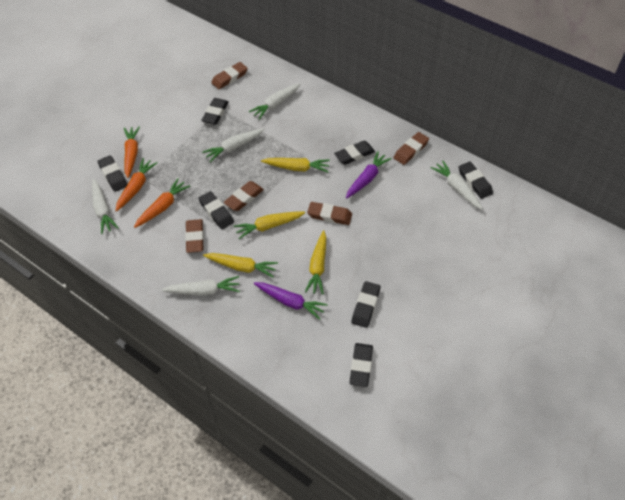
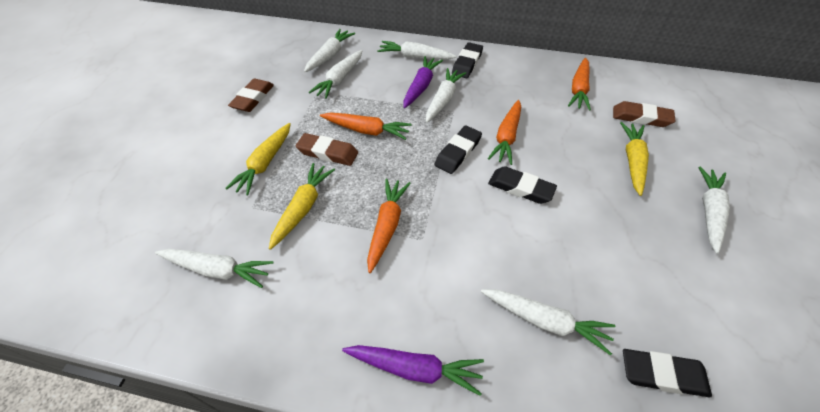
black eraser: [97,155,128,192] [198,191,234,229] [201,98,229,125] [334,141,375,165] [349,343,373,387] [351,281,380,328] [459,161,493,199] = 7 -> [434,126,482,174] [452,42,483,78] [488,166,557,204] [623,349,712,397] = 4
brown eraser: [185,219,204,253] [211,62,248,89] [223,181,264,211] [307,202,352,225] [393,132,429,165] = 5 -> [228,79,274,112] [296,133,358,166] [613,101,676,127] = 3
orange carrot: [115,158,157,212] [124,126,140,178] [134,178,190,228] = 3 -> [320,112,412,140] [367,178,411,273] [488,100,521,165] [568,58,591,111] = 4
white carrot: [92,179,119,234] [161,276,240,296] [202,129,264,162] [249,83,300,120] [431,160,483,210] = 5 -> [155,249,274,288] [304,29,355,72] [309,50,362,99] [377,41,457,60] [426,68,466,123] [481,289,615,356] [698,167,730,254] = 7
yellow carrot: [203,253,278,277] [234,212,305,239] [261,158,330,172] [305,230,326,294] = 4 -> [226,123,291,195] [269,163,335,250] [620,122,649,196] = 3

